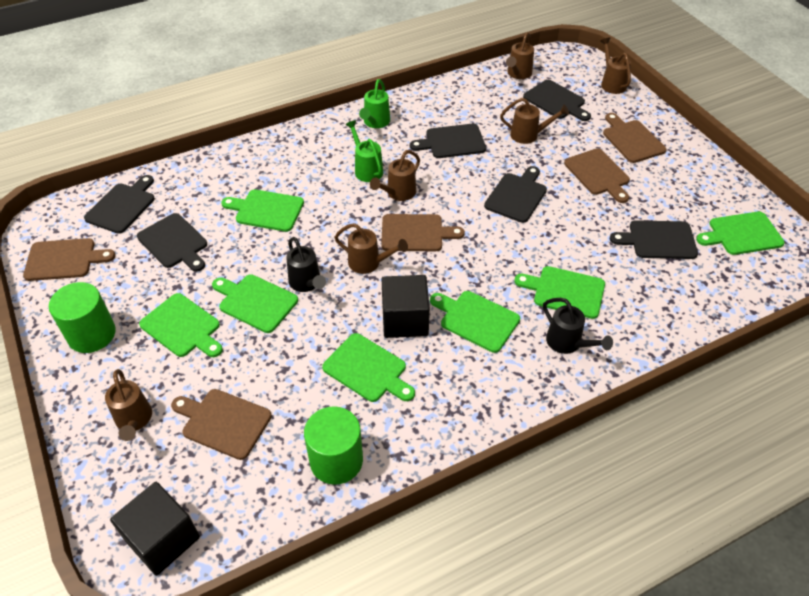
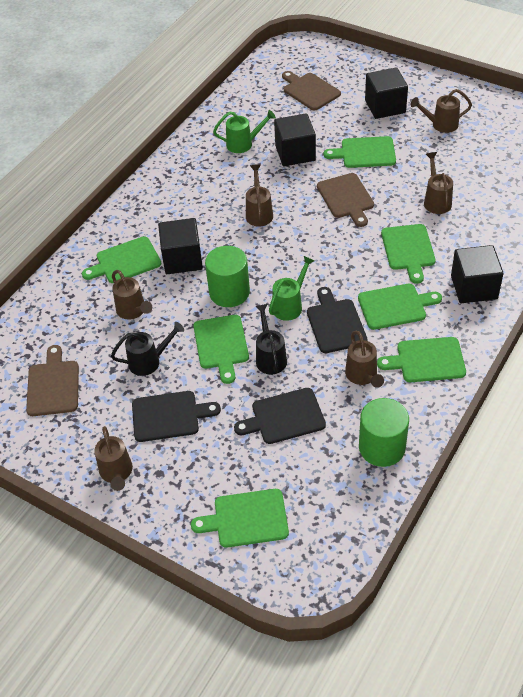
black cube: [110,482,200,576] [382,275,430,338] = 2 -> [158,218,203,274] [274,113,316,166] [365,67,408,119] [451,245,503,303] = 4
black cutting board: [84,175,155,234] [137,213,207,272] [410,124,486,158] [484,166,547,223] [523,80,591,121] [610,220,698,259] = 6 -> [132,391,221,442] [234,388,326,444] [307,287,367,353] = 3
brown cutting board: [23,238,115,281] [171,389,272,460] [381,214,465,251] [564,148,630,203] [603,113,667,163] = 5 -> [26,345,79,416] [282,71,341,111] [317,173,374,227] = 3

